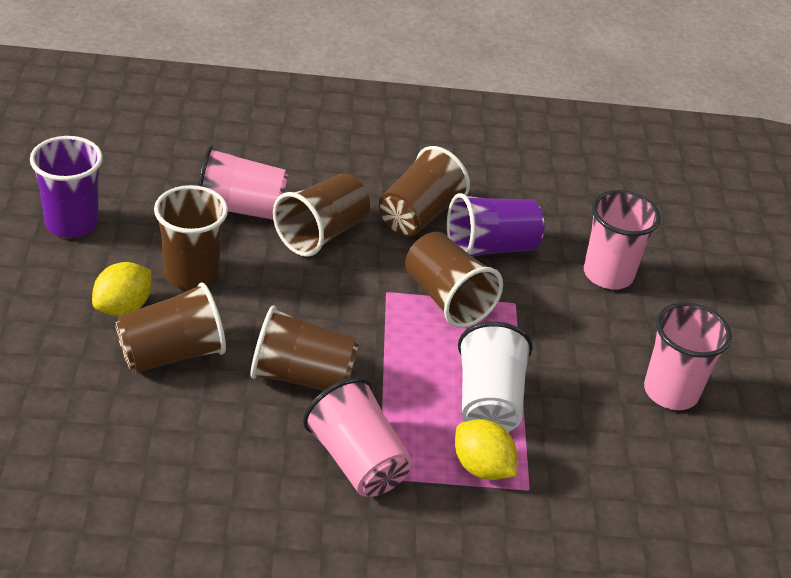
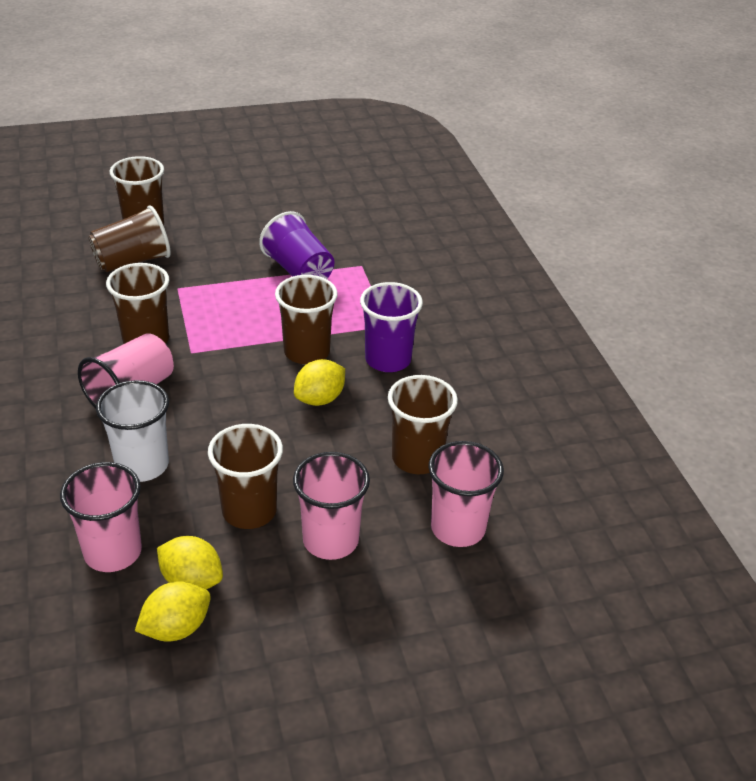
yellow lemon: [92,262,152,316] [455,419,517,480] = 2 -> [135,581,211,642] [157,536,223,589] [294,359,345,406] = 3

